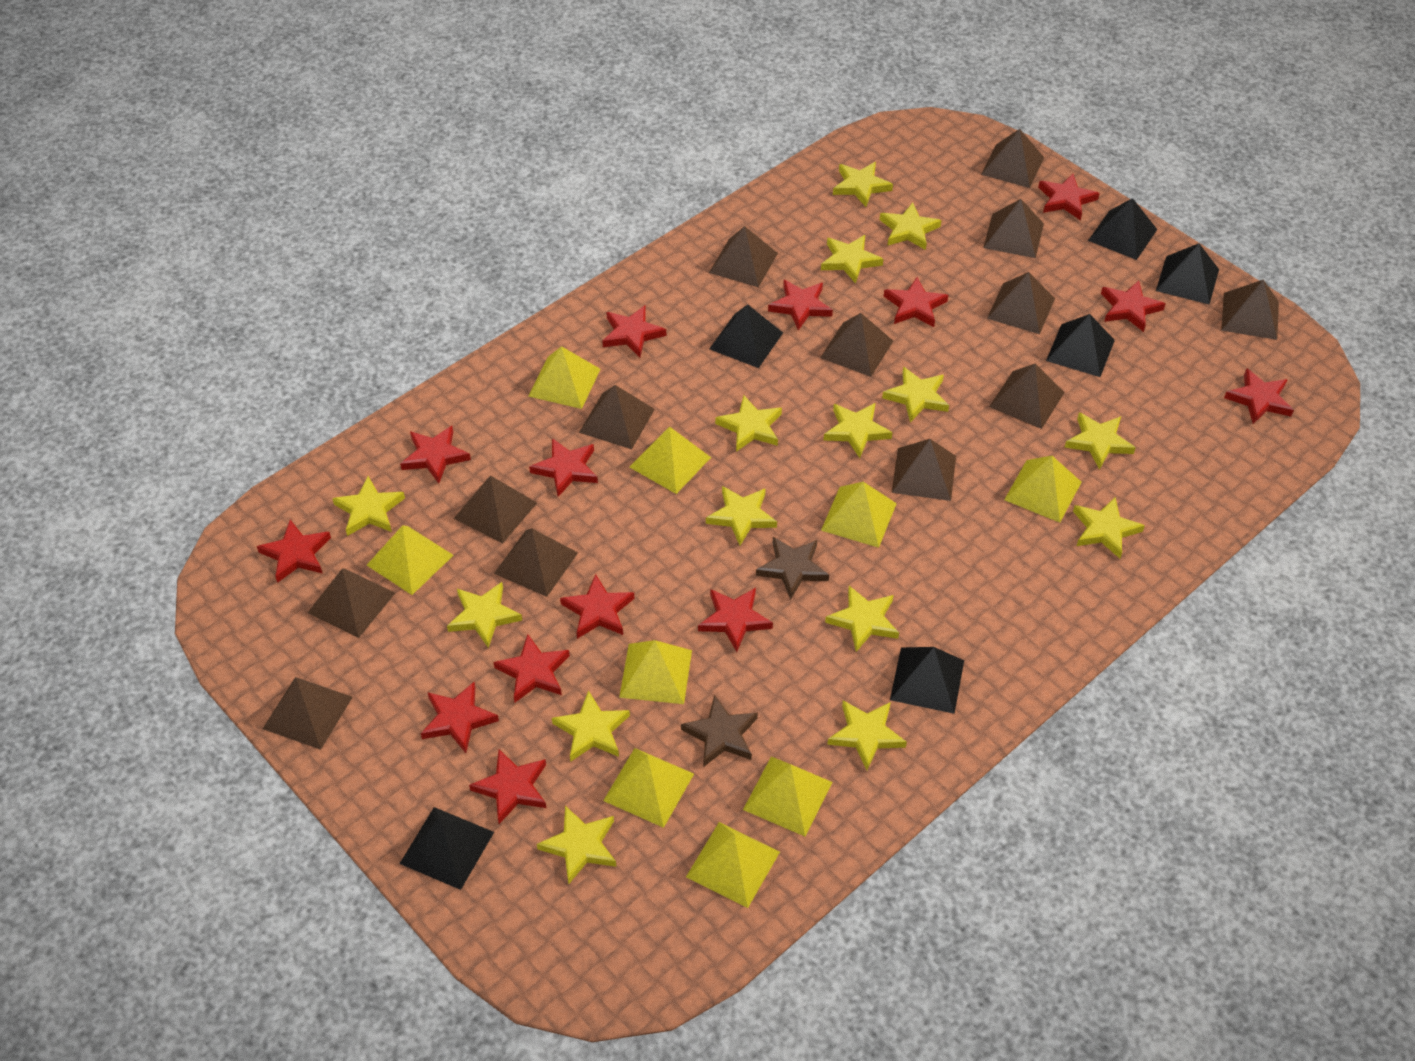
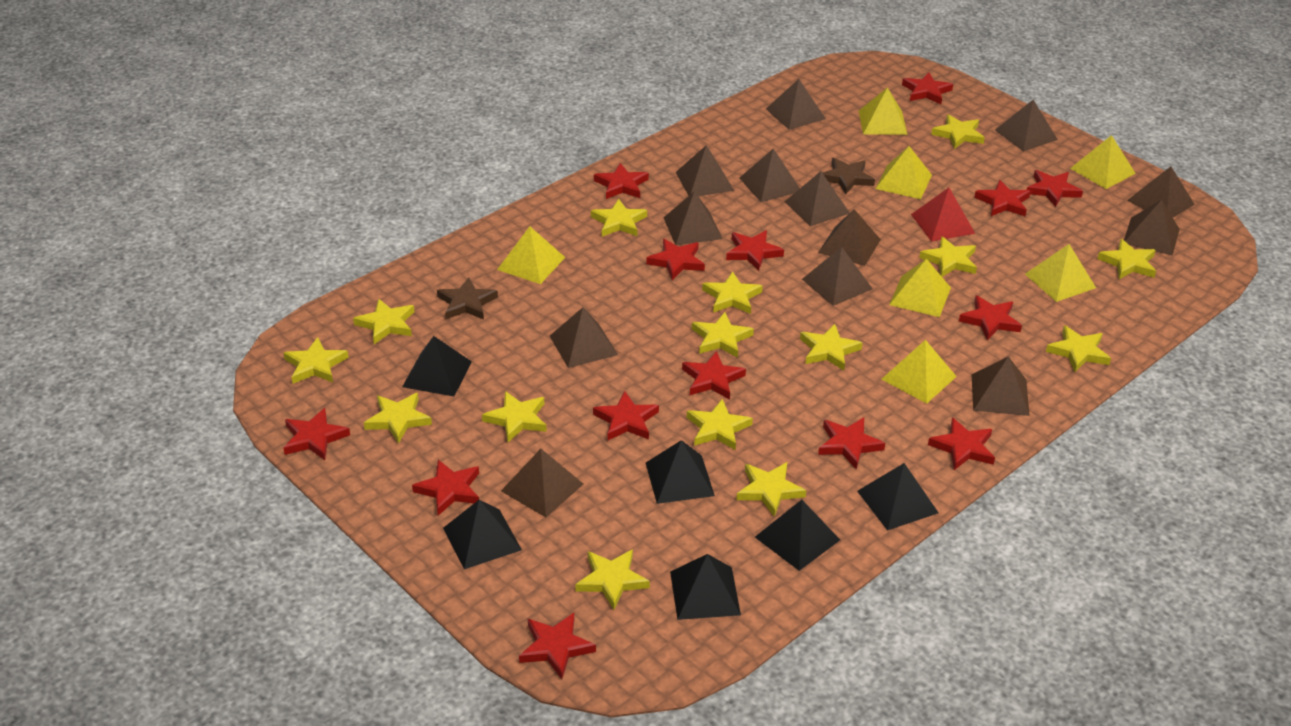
red pyramid: none = 0 -> [911,188,975,242] = 1
yellow pyramid: [367,525,454,595] [528,346,600,409] [603,748,694,828] [619,640,692,704] [630,427,711,494] [686,822,780,908] [743,757,832,837] [821,482,897,548] [1004,456,1082,523] = 9 -> [497,226,565,284] [859,87,908,135] [875,146,932,199] [881,340,957,404] [889,259,951,317] [1025,244,1096,302] [1070,135,1136,189] = 7

